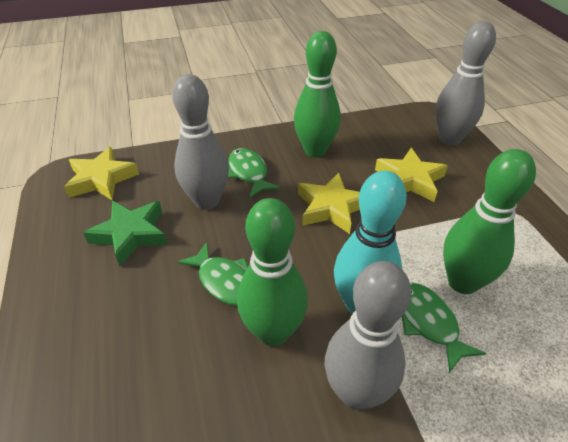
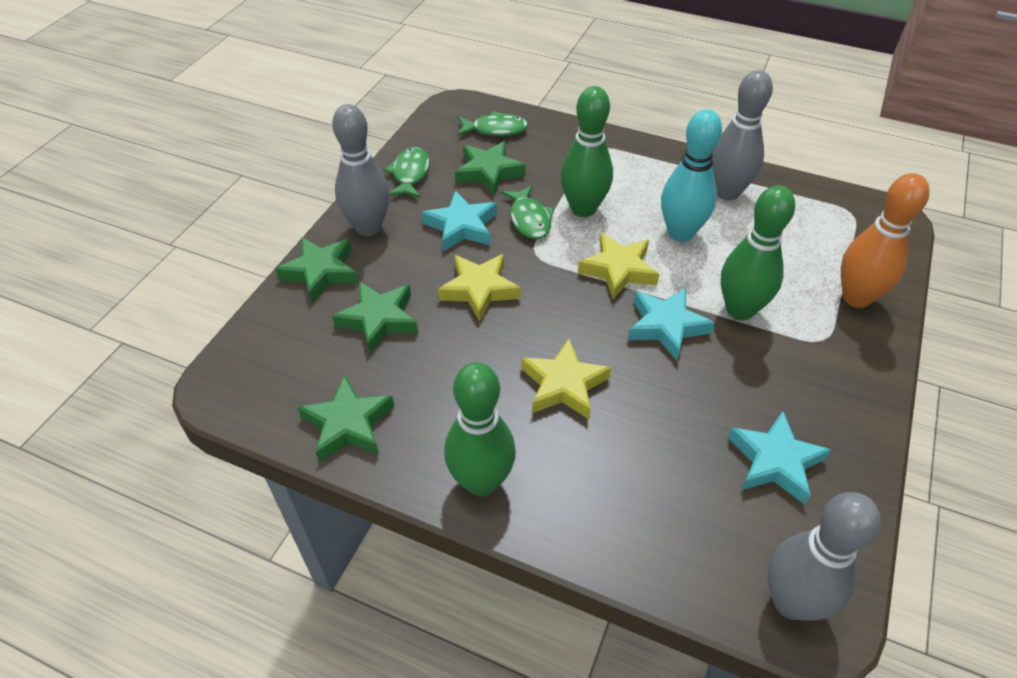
green star: [83,200,168,266] = 1 -> [276,237,358,303] [298,375,394,462] [332,281,418,354] [455,141,526,196] = 4
orange bowling pin: none = 0 -> [841,173,930,308] = 1
turquoise star: none = 0 -> [422,190,497,252] [628,287,715,360] [728,411,831,505] = 3

